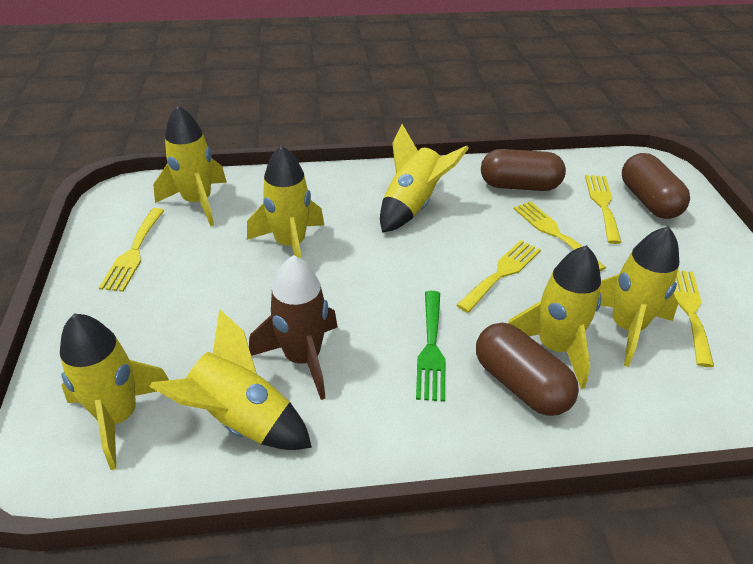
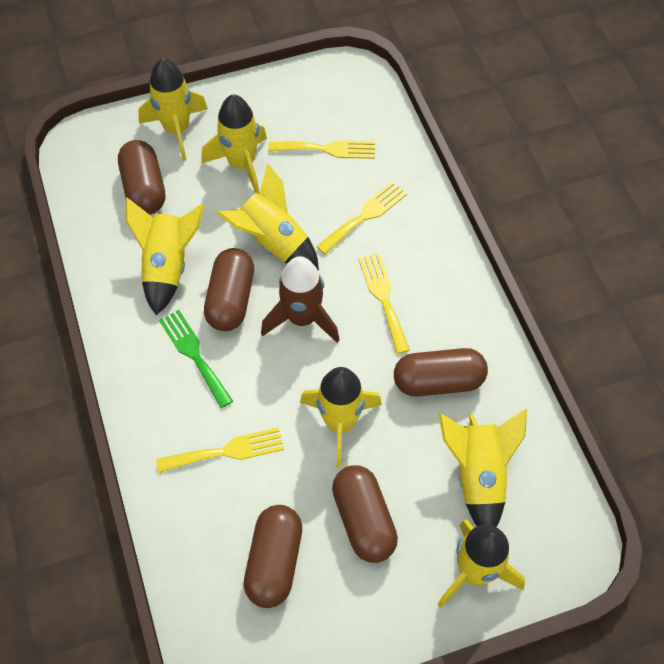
brown capsule: [476,323,579,416] [481,149,566,191] [622,153,690,219] = 3 -> [118,140,165,215] [204,248,254,331] [244,505,302,608] [332,465,398,563] [394,348,488,397] = 5
yellow fork: [99,208,165,292] [457,240,541,313] [514,201,606,271] [585,175,622,244] [673,270,714,367] = 5 -> [156,427,284,473] [268,140,375,159] [316,181,407,255] [358,253,410,354] = 4

